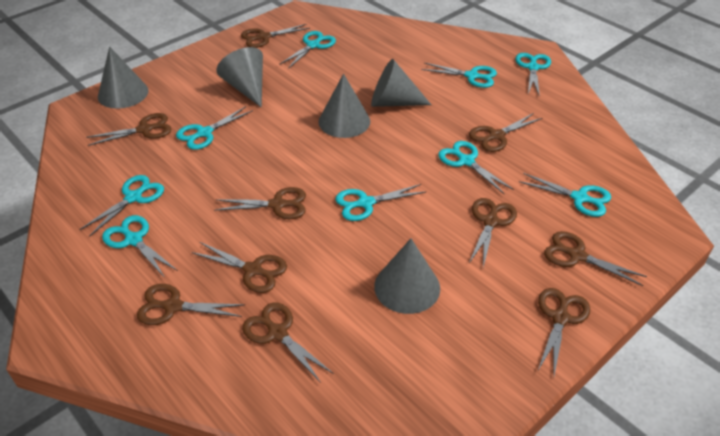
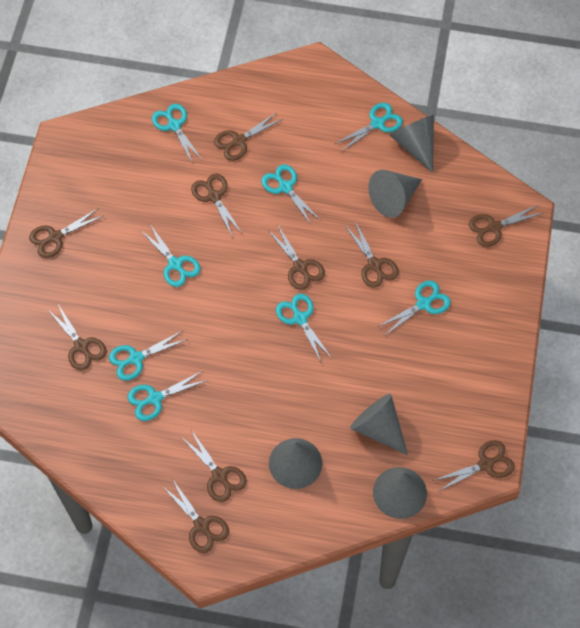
turquoise scissors: [79,175,164,237] [102,215,178,278] [176,106,253,150] [279,31,336,69] [335,184,426,221] [422,63,497,88] [438,141,514,194] [515,53,551,97] [519,173,611,217] = 9 -> [109,330,188,381] [127,371,208,421] [140,225,201,287] [152,104,203,162] [261,164,321,226] [276,294,332,364] [335,103,403,152] [378,281,451,335] = 8

